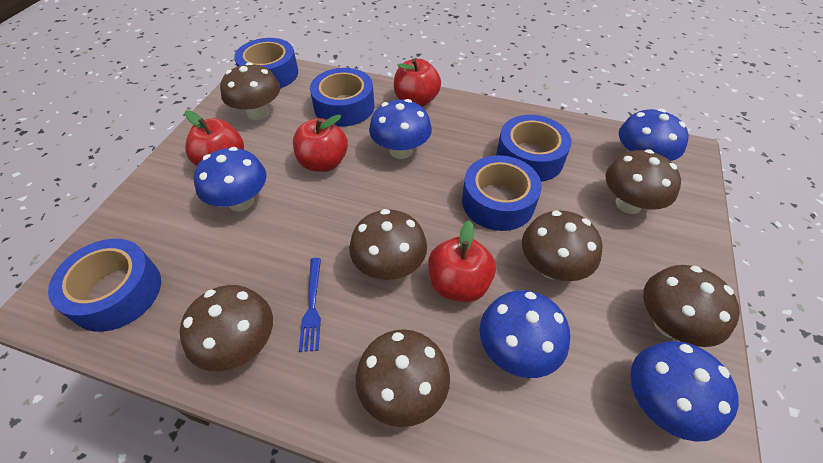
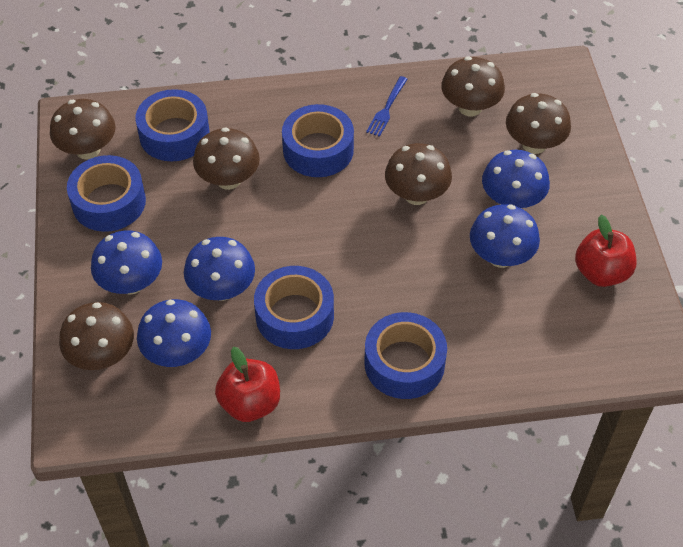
brown mushroom: [180,285,273,372] [220,62,280,120] [349,209,427,280] [356,329,450,427] [522,211,602,281] [605,149,681,214] [643,265,740,347] = 7 -> [50,99,116,160] [59,302,134,370] [193,127,260,190] [385,143,452,205] [441,57,505,117] [506,93,571,154] = 6
red apple: [184,110,244,166] [293,114,348,172] [394,58,441,107] [428,220,496,302] = 4 -> [215,347,280,422] [575,215,637,287] = 2

